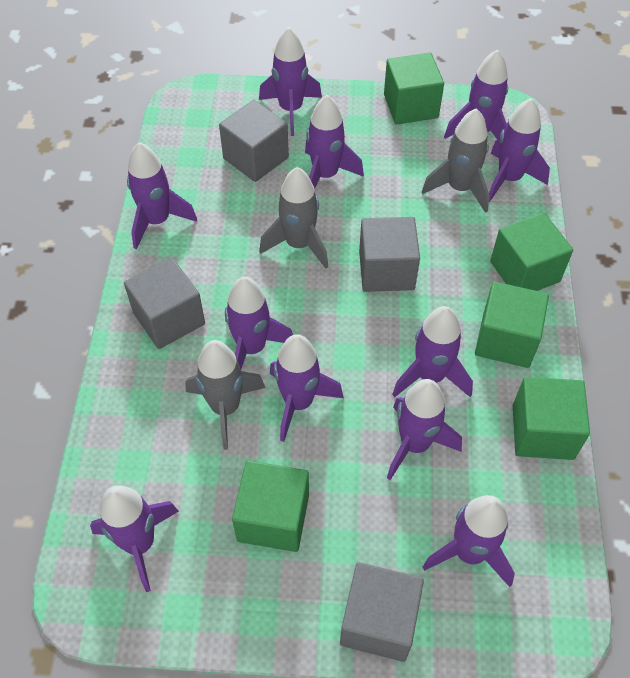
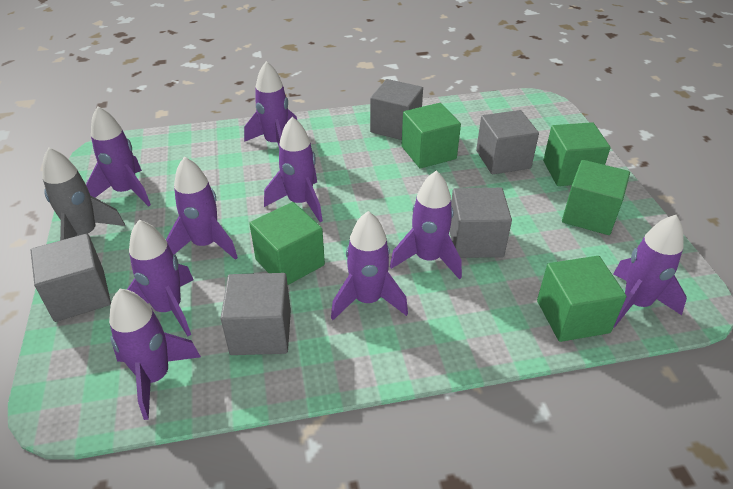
grey cube: [124,257,205,349] [219,100,289,182] [340,562,424,662] [359,217,420,292] = 4 -> [31,233,111,322] [221,273,291,355] [370,79,423,140] [450,188,512,258] [476,110,539,174] = 5
grey rocket: [185,340,265,450] [259,167,328,269] [422,108,489,213] = 3 -> [42,147,125,240] = 1
purple rocket: [90,485,179,592] [127,142,197,249] [225,277,293,369] [259,27,322,136] [270,334,344,442] [305,95,364,189] [387,379,462,480] [392,306,473,397] [423,495,515,587] [444,49,508,140] [489,98,550,202] = 11 -> [86,106,151,207] [109,289,201,420] [127,220,193,336] [166,156,238,260] [244,61,297,146] [264,117,323,222] [331,211,408,320] [390,170,462,280] [613,215,687,328] = 9

